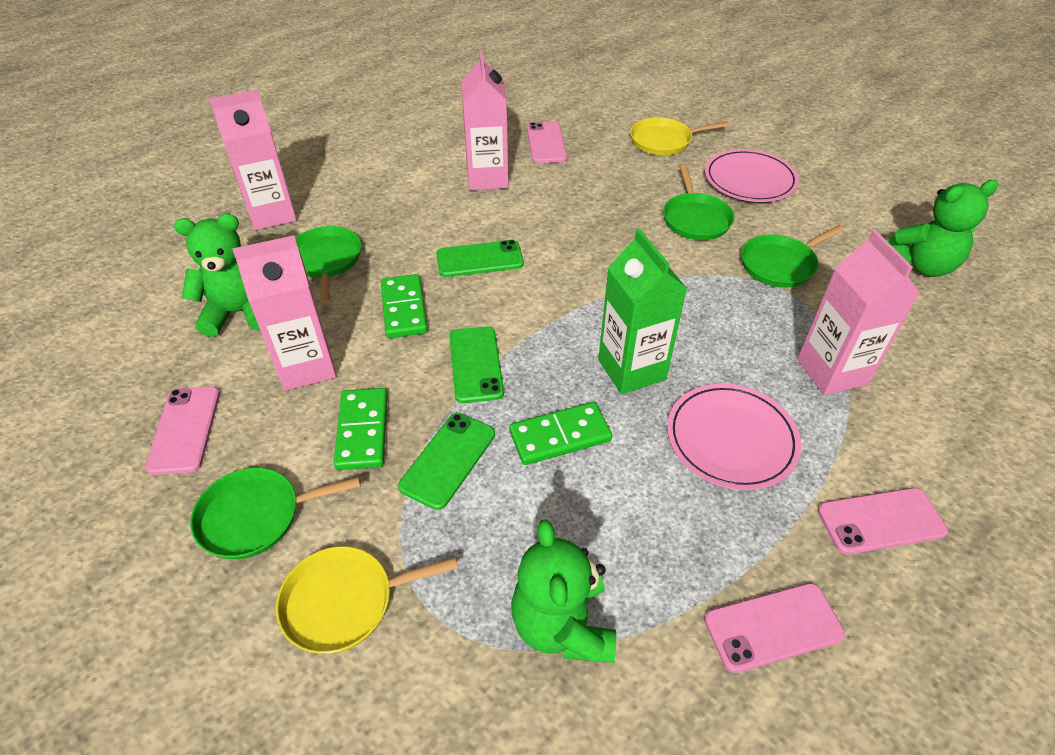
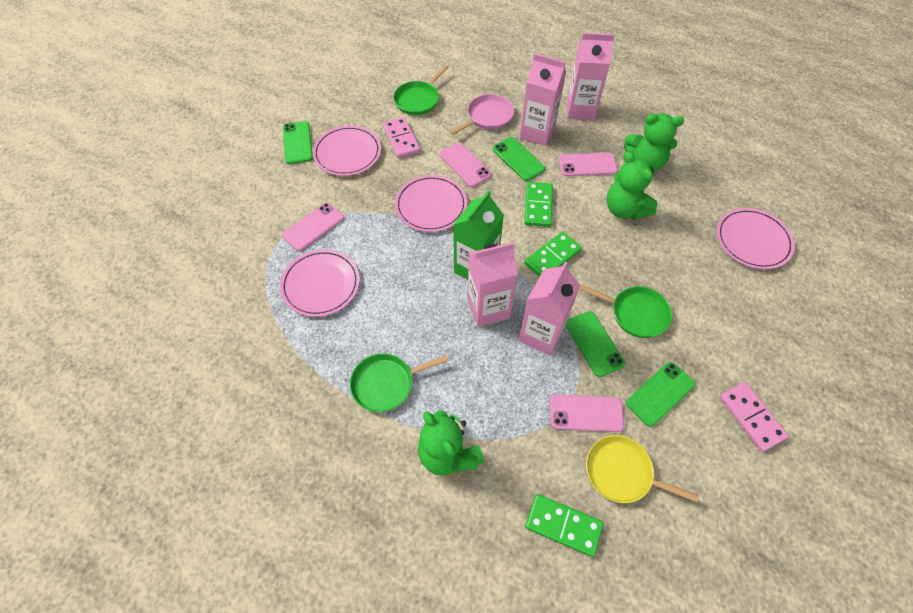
green pan: [190,468,361,559] [295,226,361,304] [663,164,734,240] [741,225,844,288] = 4 -> [350,353,448,412] [393,65,448,115] [579,284,672,338] = 3
green phone: [398,413,495,510] [436,240,524,277] [449,326,504,403] = 3 -> [283,121,313,164] [493,137,545,181] [566,311,625,377] [626,362,695,427] = 4
pink domino: none = 0 -> [383,117,420,158] [719,382,789,452] = 2
pink pan: none = 0 -> [450,94,514,135] = 1
pink plate: [667,383,801,490] [705,149,799,202] = 2 -> [280,250,360,317] [313,125,381,176] [395,175,467,232] [717,208,795,269] = 4
yellow pan: [276,546,458,654] [630,117,729,155] = 2 -> [586,435,699,503] = 1

